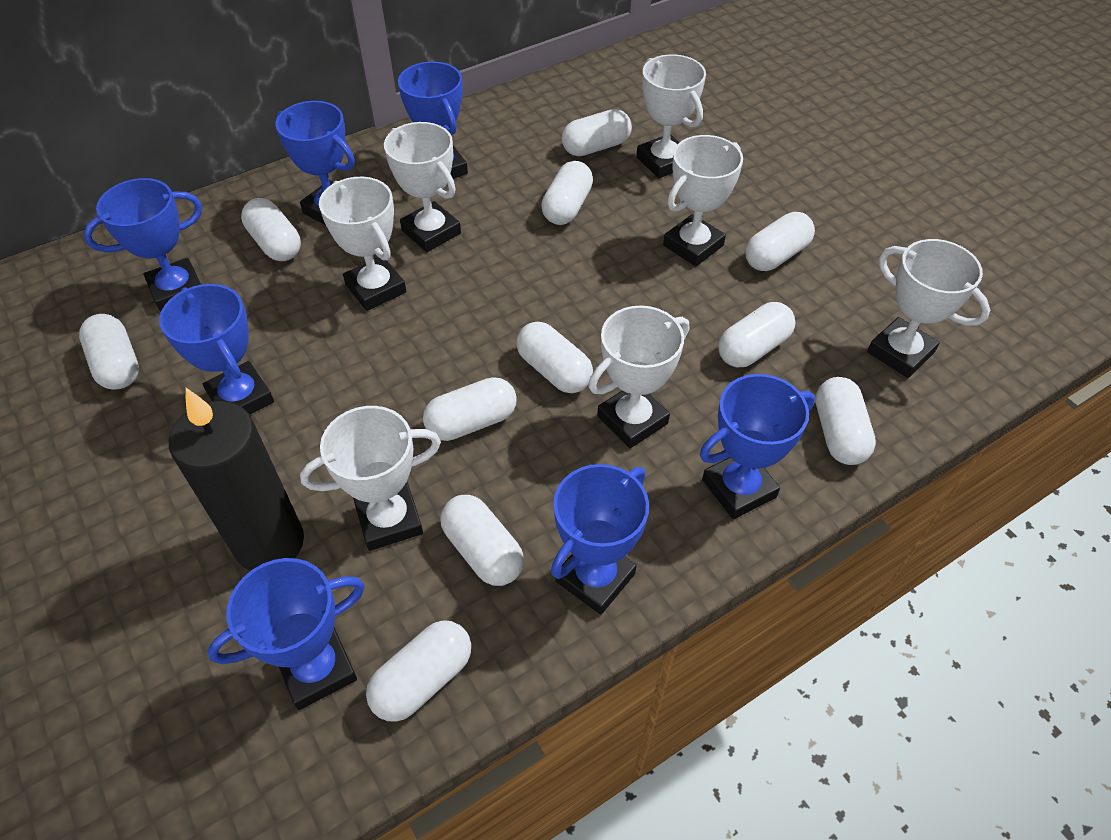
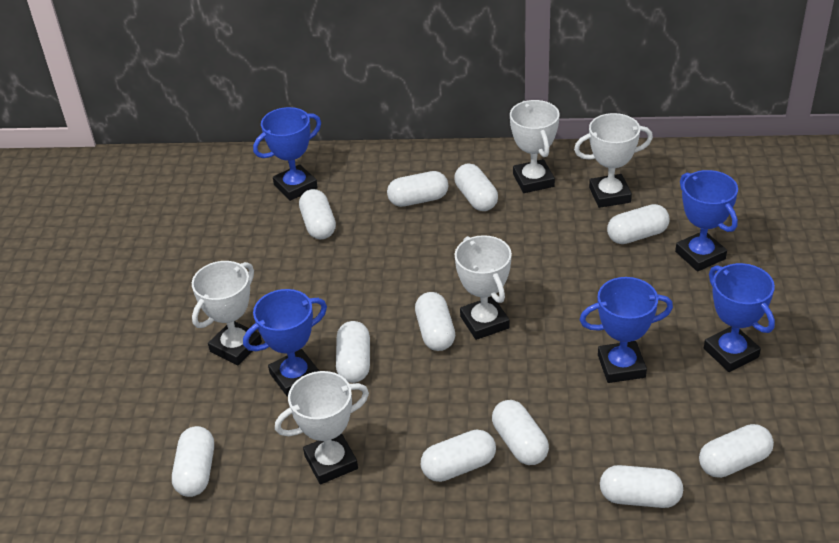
black candle: [169,388,304,571] = 1 -> none = 0
blue trophy: [83,178,202,312] [159,284,274,414] [207,558,365,710] [275,101,355,225] [398,61,468,179] [551,464,649,615] [700,374,815,519] = 7 -> [243,289,327,397] [253,107,321,201] [580,277,673,383] [675,170,738,272] [704,263,775,372] = 5
white trophy: [300,406,441,551] [319,177,407,311] [384,122,461,252] [588,306,689,448] [636,54,706,178] [663,135,743,266] [867,239,990,378] = 7 -> [192,261,262,365] [275,371,369,484] [454,235,512,340] [510,100,559,193] [574,113,653,208] = 5

